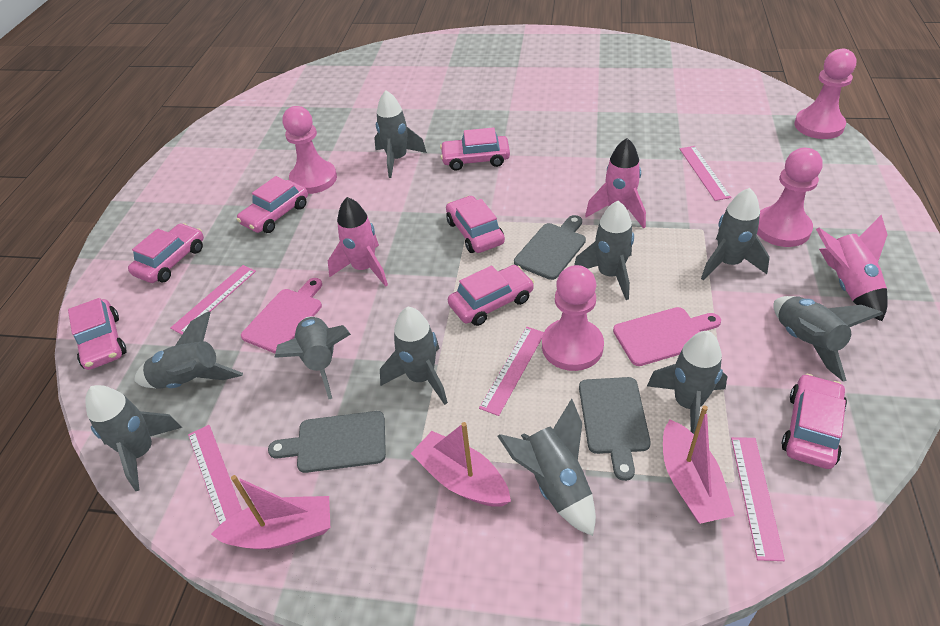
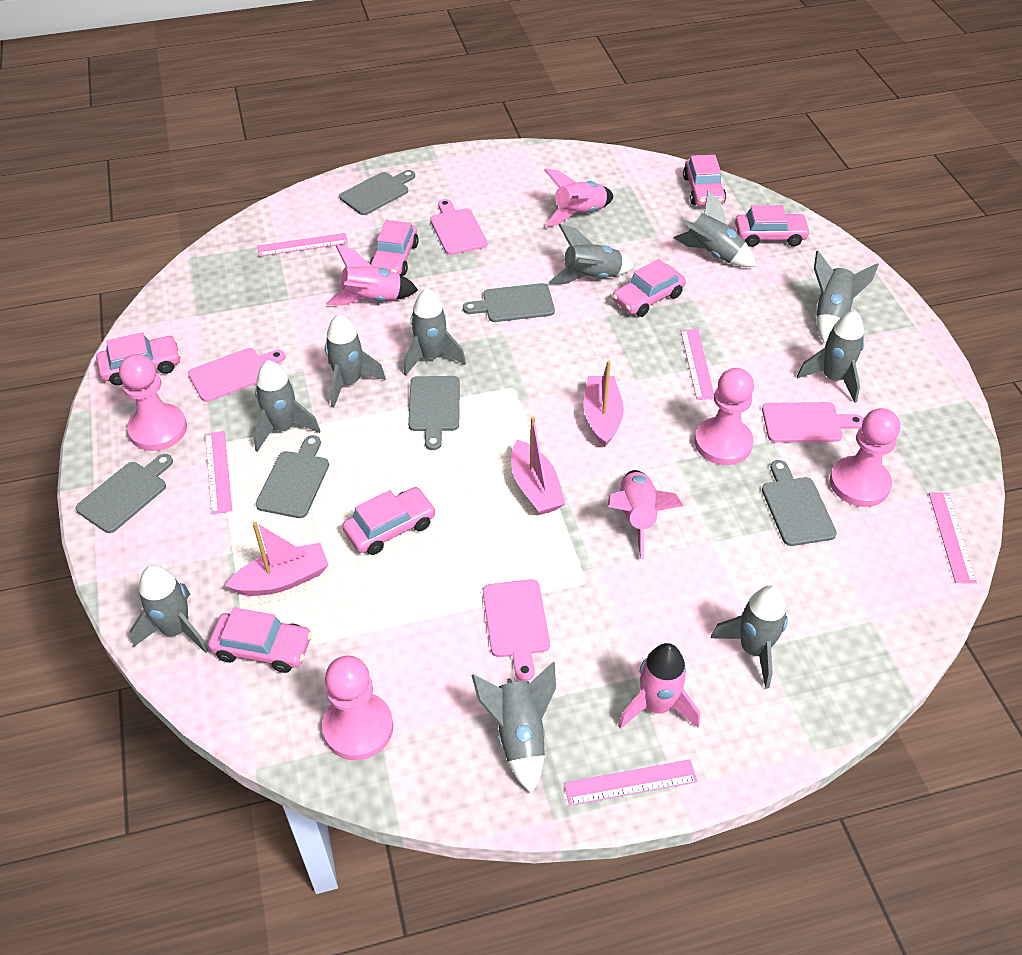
grey cutting board: [268,411,386,473] [514,215,586,280] [579,377,651,481] = 3 -> [76,454,173,533] [256,435,329,518] [339,170,415,215] [408,376,460,450] [463,283,555,322] [762,460,837,546] = 6
pink cutting board: [241,278,322,353] [613,307,721,366] = 2 -> [188,348,285,402] [430,199,487,255] [483,579,550,681] [762,402,863,443] = 4
pink rocket: [328,197,388,287] [585,138,646,229] [816,215,888,321] = 3 -> [326,244,418,306] [544,168,614,227] [608,470,683,559] [618,643,700,729] = 4

